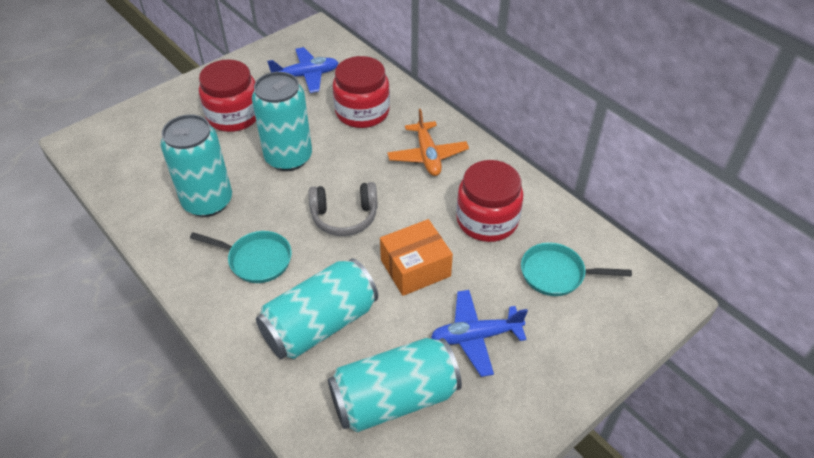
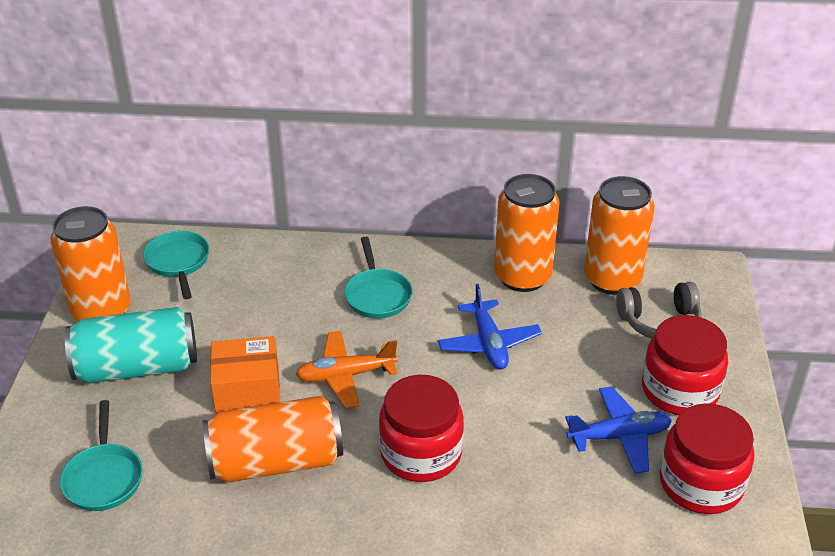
orange can: none = 0 -> [51,206,131,321] [202,396,343,482] [494,174,560,292] [584,176,655,295] = 4
turquoise can: [161,114,232,217] [252,72,312,171] [256,258,378,359] [328,338,462,432] = 4 -> [65,307,197,383] = 1
turquoise pan: [190,231,292,283] [521,243,632,296] = 2 -> [60,400,143,511] [143,231,209,299] [344,237,413,319] = 3

